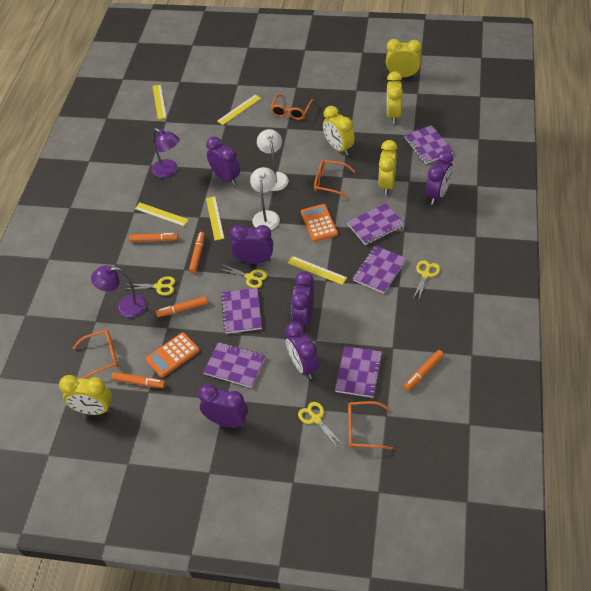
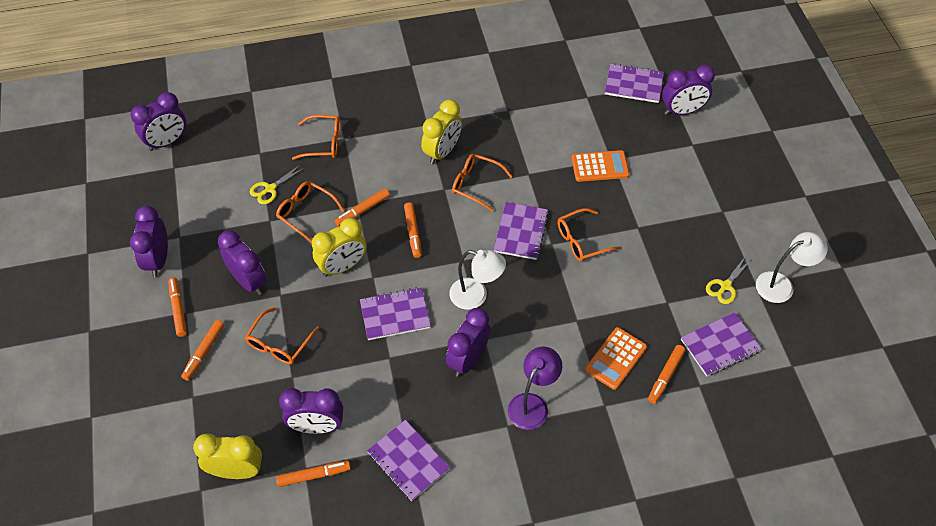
orange glasses: [73,330,118,379] [270,94,313,120] [314,160,356,198] [348,401,393,450] = 4 -> [245,307,319,364] [276,181,344,243] [292,115,340,160] [452,154,513,212] [558,208,621,261] = 5
orange marker: [112,372,166,388] [129,233,178,242] [156,296,208,317] [189,232,205,273] [404,350,444,391] = 5 -> [168,278,187,337] [181,320,224,381] [276,460,351,487] [334,188,390,227] [404,202,422,258] [648,345,685,404] = 6
purple lamp: [91,266,147,318] [152,128,180,178] = 2 -> [508,347,562,430] = 1
purple notebook: [203,342,266,388] [221,288,262,334] [335,346,383,398] [347,203,404,245] [352,246,407,294] [404,125,454,164] = 6 -> [360,287,431,340] [367,420,450,501] [493,202,549,260] [605,63,664,103] [681,312,762,376] = 5
yellow clock: [59,375,112,415] [323,106,355,155] [378,140,398,195] [386,39,422,77] [387,71,403,124] = 5 -> [193,433,262,479] [312,218,366,277] [421,99,462,164] = 3
yellow ruler: [135,203,189,226] [152,84,167,119] [206,196,224,241] [217,94,261,125] [288,256,347,285] = 5 -> none = 0
yellow scissors: [126,276,175,296] [220,264,267,288] [298,402,343,447] [413,260,440,301] = 4 -> [250,164,306,204] [706,257,753,304] = 2

